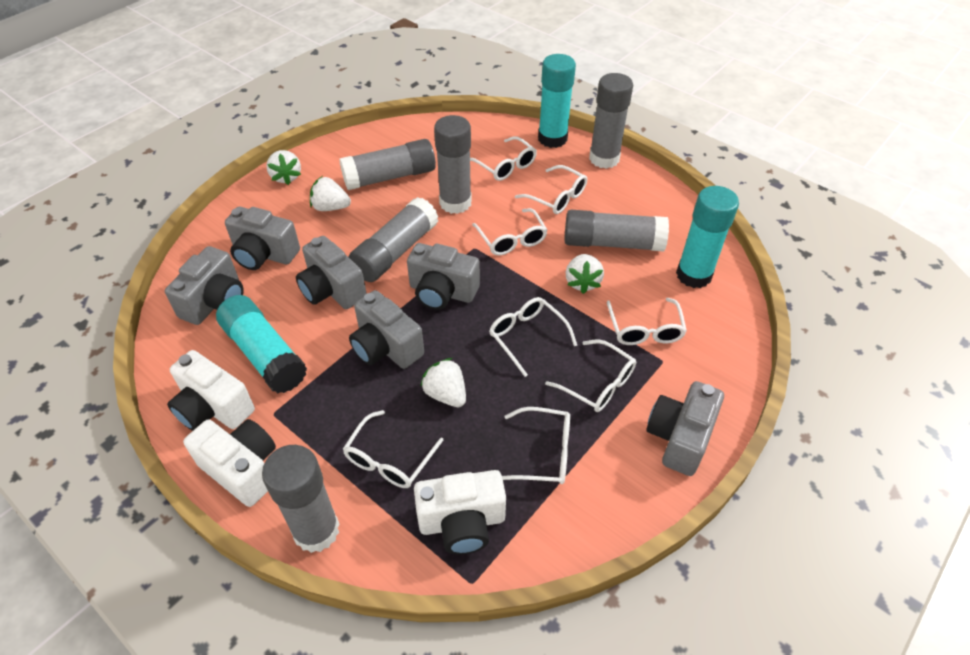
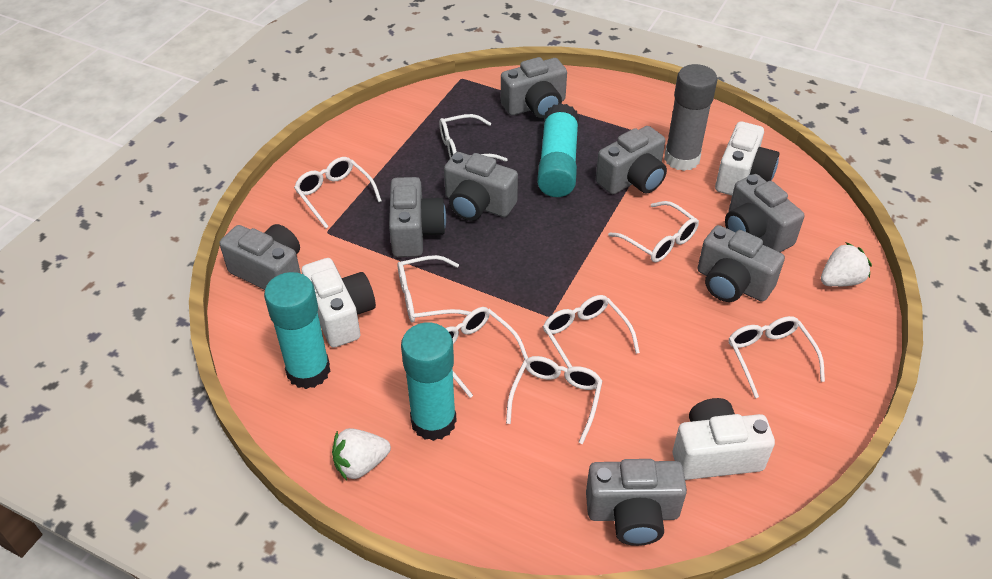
grey camera: [165,246,244,325] [225,207,300,270] [296,236,367,309] [349,290,424,369] [407,243,480,310] [646,381,724,476] = 6 -> [220,224,301,290] [389,177,446,257] [444,152,518,221] [501,57,567,119] [586,459,687,546] [596,126,667,194] [698,225,785,302] [725,174,804,252] = 8
grey glue stick: [262,445,339,553] [340,139,436,190] [349,197,438,282] [434,115,472,214] [564,210,669,252] [589,73,633,169] = 6 -> [664,64,718,171] = 1
white strawberry: [266,150,301,185] [310,177,351,211] [420,358,466,407] [566,254,604,294] = 4 -> [332,428,391,481] [821,242,872,287] = 2

